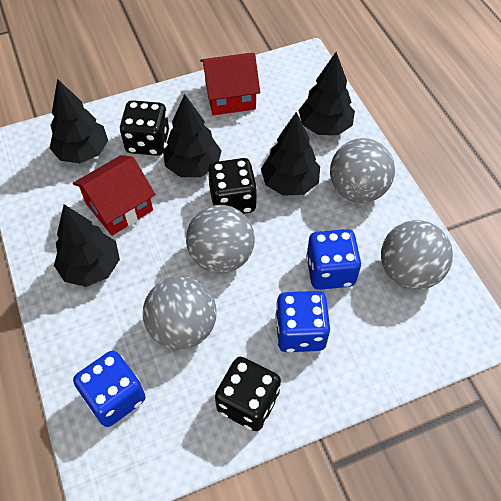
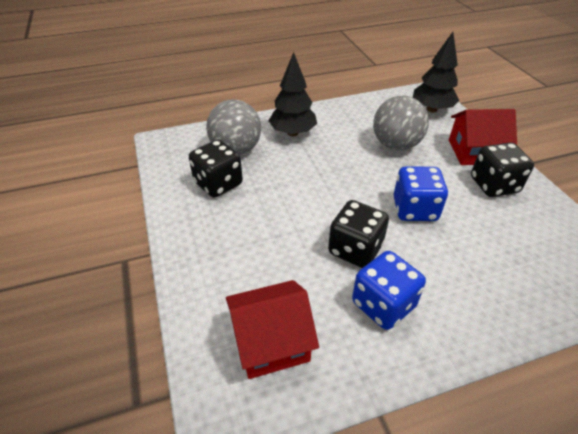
black tree: [49,79,108,163] [54,204,120,287] [163,94,222,177] [261,112,320,196] [299,52,355,135] = 5 -> [269,52,317,136] [413,32,459,112] = 2
blue dice: [73,351,146,427] [275,291,331,352] [306,229,361,290] = 3 -> [352,251,426,330] [393,166,448,221] = 2
grey ball: [143,276,217,350] [186,205,255,274] [330,138,395,203] [381,220,453,290] = 4 -> [206,100,261,155] [373,96,429,151] = 2

